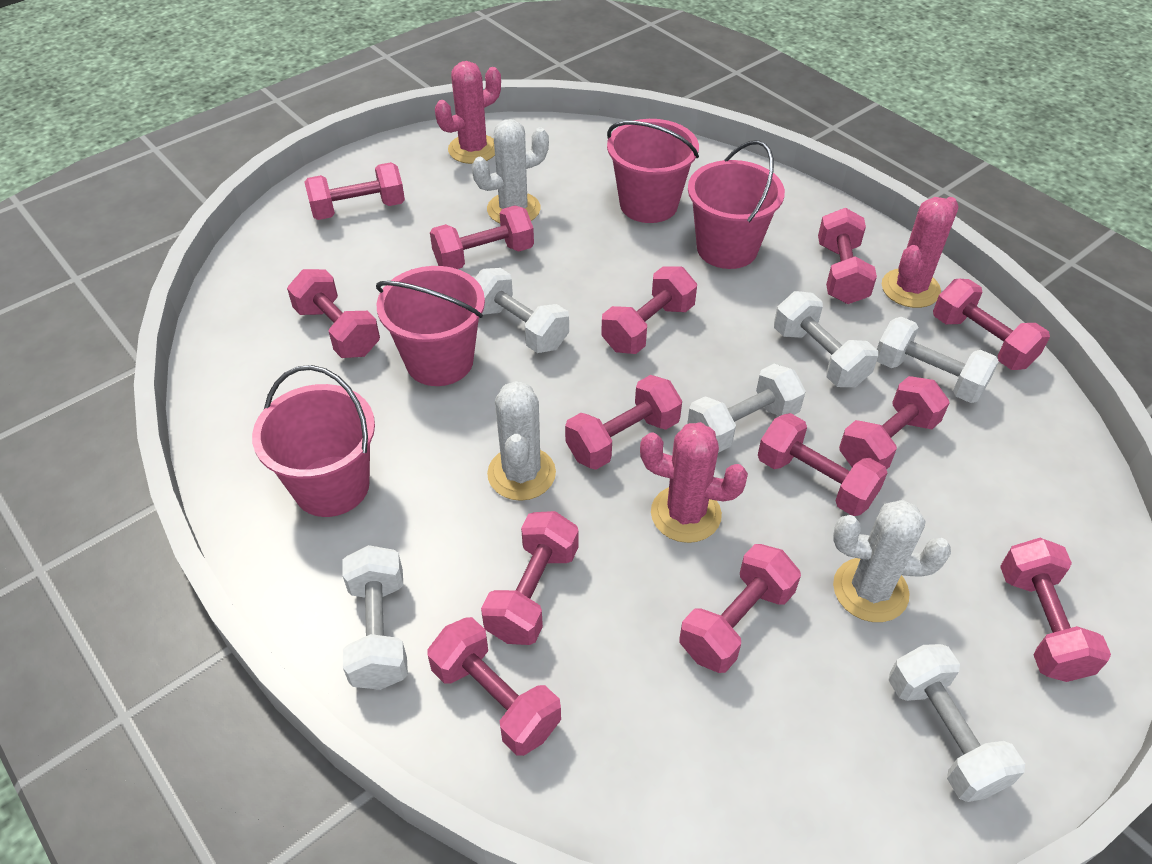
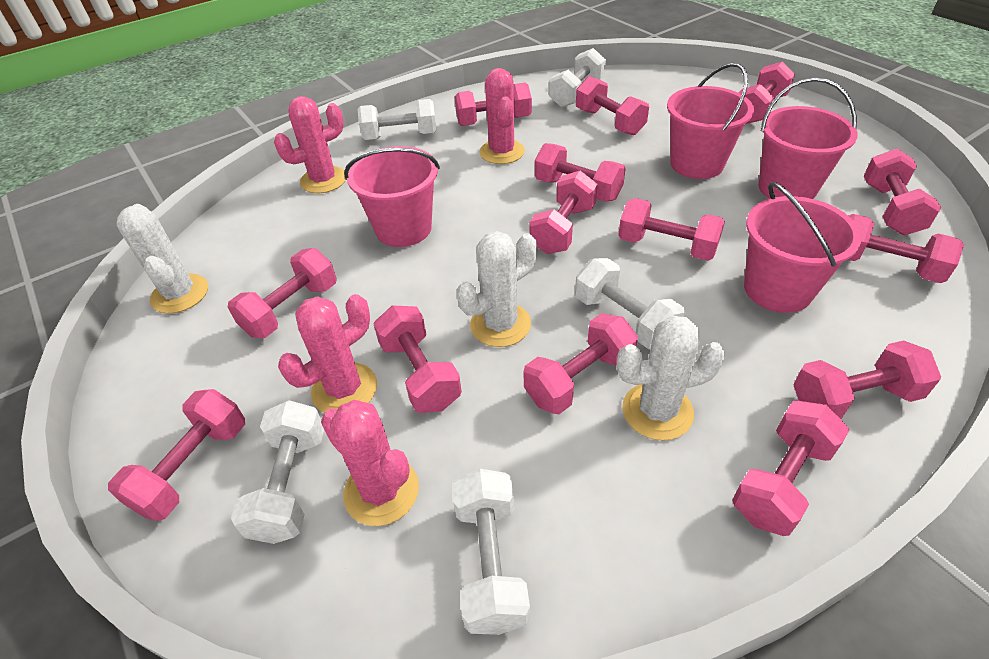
pink cactus: [435,61,501,164] [640,422,748,543] [882,197,959,308] = 3 -> [274,96,346,193] [278,294,377,413] [321,400,419,526] [480,68,525,164] = 4
pink dumbbell: [287,269,380,358] [304,162,405,220] [427,617,561,756] [430,205,534,269] [481,511,579,645] [565,375,682,470] [601,266,697,354] [680,544,801,673] [758,413,887,516] [818,208,877,304] [839,376,950,470] [933,279,1050,370] [1000,538,1111,682] = 13 -> [108,389,245,521] [228,248,337,338] [373,305,462,413] [454,82,532,126] [524,313,638,414] [530,171,598,254] [535,143,626,202] [576,76,649,135] [618,198,725,261] [732,401,849,536] [739,62,795,124] [793,340,941,419] [848,214,964,283] [864,148,941,235] = 14
white dumbbell: [342,545,408,690] [475,268,569,353] [687,364,806,453] [774,291,878,387] [877,317,999,403] [889,644,1025,802] = 6 -> [231,400,324,544] [358,99,437,140] [452,469,530,635] [549,48,606,108] [575,258,685,349] = 5

